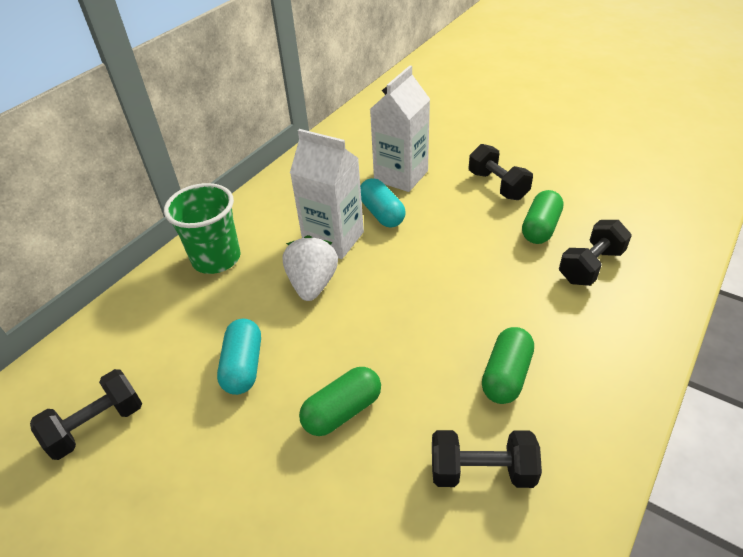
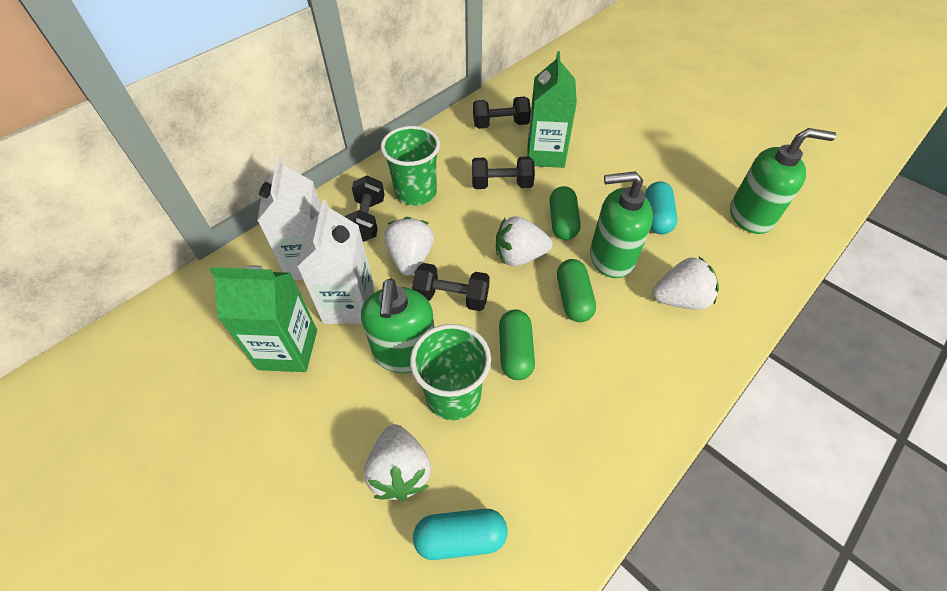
green carton: none = 0 -> [210,265,317,372] [527,51,577,168] = 2
green cup: [164,183,241,274] = 1 -> [380,126,440,206] [410,324,491,420] = 2
green soap dispenser: none = 0 -> [361,278,434,373] [590,171,653,278] [730,128,836,234] = 3
white strawberry: [283,235,338,301] = 1 -> [364,424,431,501] [384,217,434,276] [496,216,552,266] [652,257,719,310] = 4

